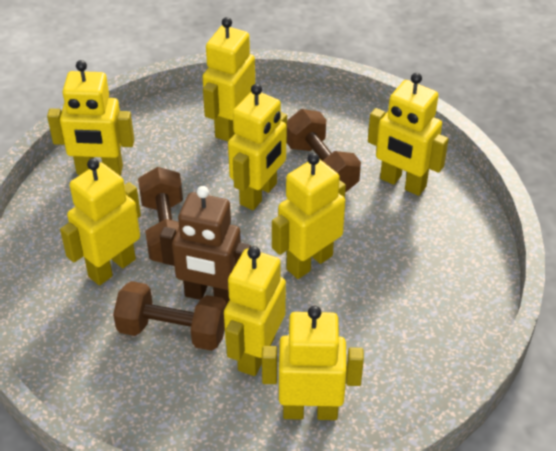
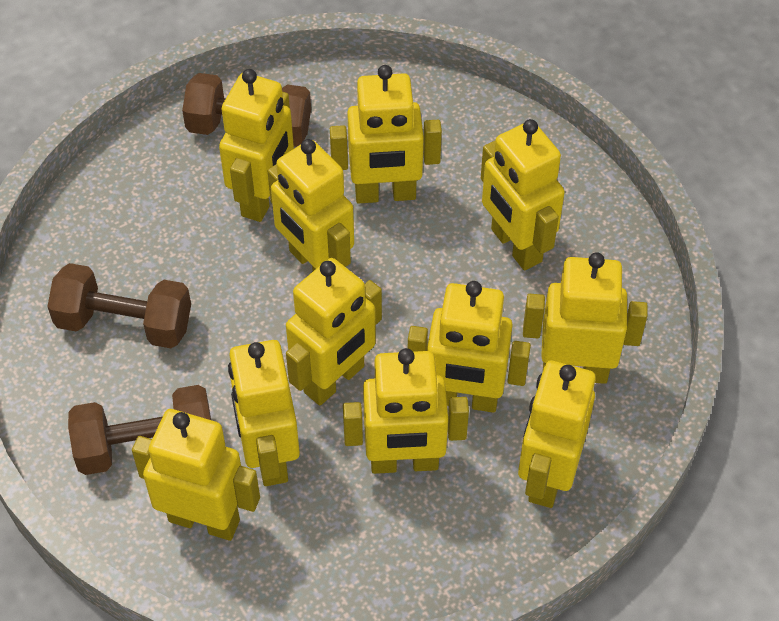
brown robot: [160,186,251,304] = 1 -> none = 0
yellow robot: [47,60,134,176] [60,158,141,285] [203,17,255,141] [224,246,286,376] [228,84,287,210] [262,306,364,420] [272,153,346,279] [368,73,449,196] = 8 -> [132,409,260,541] [219,69,294,222] [228,340,300,486] [268,139,354,271] [286,258,382,406] [330,65,442,203] [343,348,469,474] [408,281,531,413] [481,119,565,271] [518,361,596,508] [523,252,648,384] = 11

